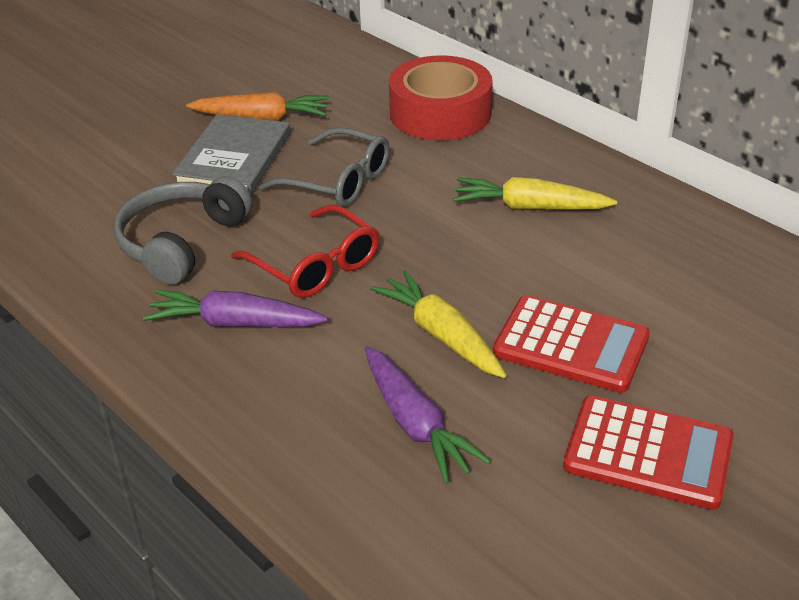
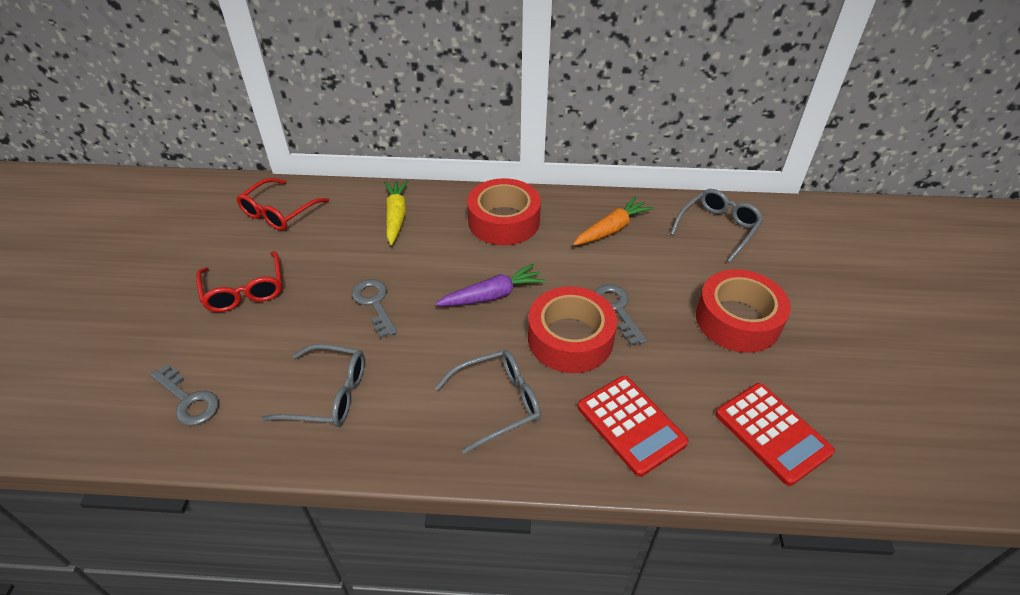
grey book: [172,114,290,195] = 1 -> none = 0
grey glasses: [259,127,390,207] = 1 -> [261,344,365,427] [435,350,541,454] [670,189,763,263] = 3
grey headphones: [114,176,252,285] = 1 -> none = 0
grey key: none = 0 -> [151,364,219,426] [352,279,397,338] [594,284,647,346] = 3
purple carrot: [143,290,328,327] [365,346,491,484] = 2 -> [435,264,546,306] = 1
red glasses: [231,205,379,298] = 1 -> [196,251,282,312] [236,178,329,231] = 2
red tape: [389,55,493,140] = 1 -> [467,178,541,245] [528,286,617,373] [696,269,791,353] = 3
yellow carrot: [370,270,506,378] [453,177,617,209] = 2 -> [384,180,409,245] = 1

